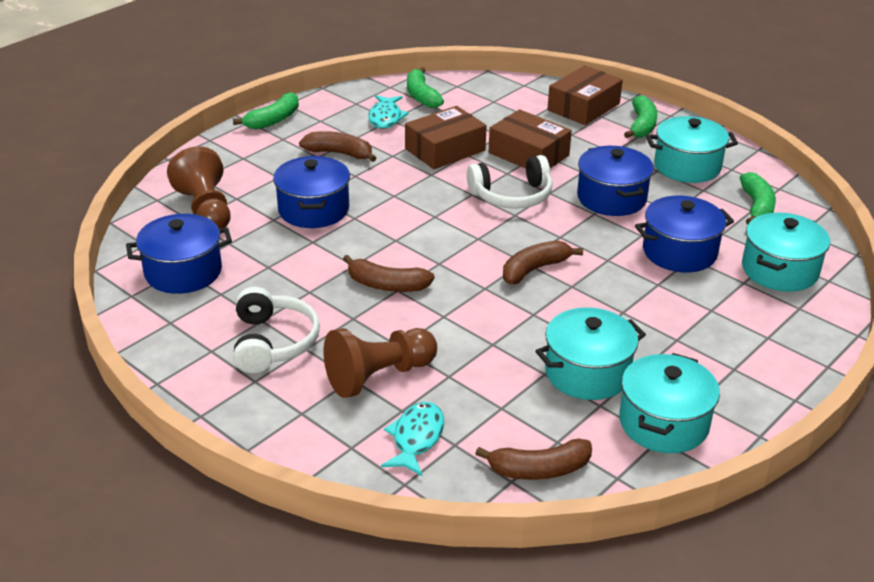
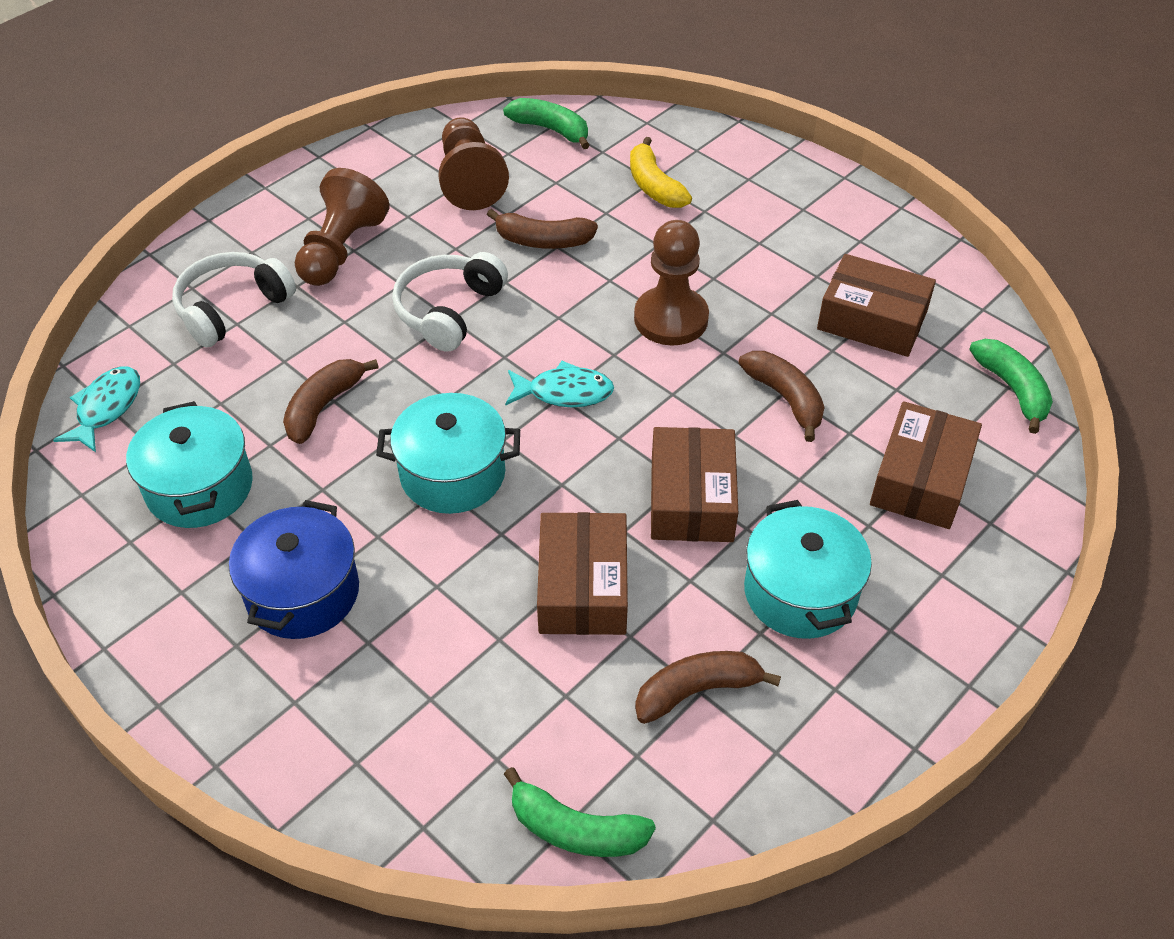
blue pot: [126,214,232,294] [273,156,350,228] [577,146,654,216] [635,196,734,272] = 4 -> [229,500,359,639] = 1
brown box: [405,106,487,169] [489,109,572,169] [547,65,623,125] = 3 -> [537,512,628,635] [651,427,738,542] [817,254,936,357] [870,401,982,529] = 4
brown pawn: [167,146,230,229] [324,328,437,398] = 2 -> [295,168,389,286] [438,117,509,210] [634,220,709,346] = 3
green banana: [233,92,299,129] [407,67,444,108] [624,95,658,138] [740,172,776,224] = 4 -> [503,98,590,149] [504,767,656,857] [969,339,1053,434] = 3
turquoise pot: [535,307,646,400] [619,353,720,453] [646,116,738,183] [742,212,830,292] = 4 -> [126,401,253,528] [376,393,520,514] [744,500,872,639] = 3
yellow banana: none = 0 -> [630,137,692,208] = 1

